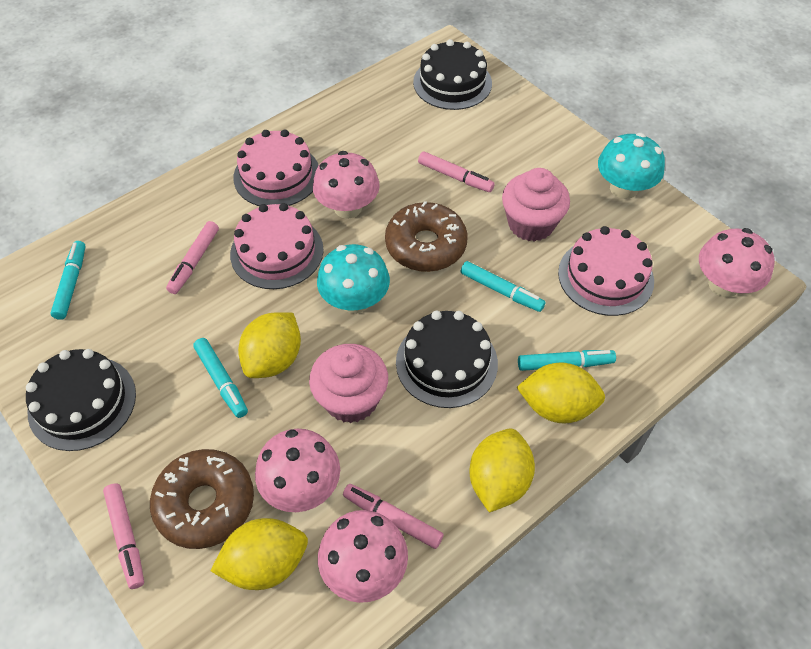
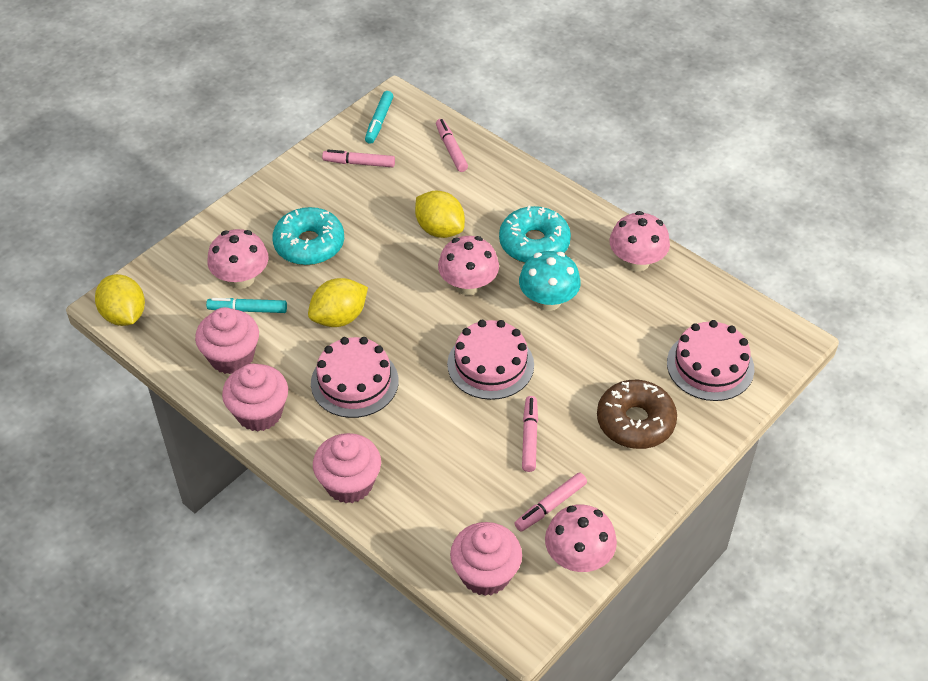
black cake: [26,349,136,451] [396,311,498,408] [413,39,492,110] = 3 -> none = 0
brown donut: [150,449,254,549] [385,201,468,272] = 2 -> [597,380,677,449] = 1
pink cupcake: [309,344,388,423] [502,168,570,242] = 2 -> [195,307,259,374] [222,363,288,431] [313,433,381,503] [450,522,522,596] = 4
turquoise donut: none = 0 -> [272,207,344,265] [499,205,571,263] = 2
turquoise marker: [51,241,86,320] [193,338,248,418] [461,261,545,312] [518,350,616,371] = 4 -> [206,298,287,313] [365,91,393,144] = 2
turquoise mushroom: [317,244,390,314] [598,133,665,199] = 2 -> [519,251,581,311] = 1
yellow lemon: [211,518,308,590] [238,312,301,378] [469,428,535,513] [517,362,605,423] = 4 -> [95,274,145,326] [308,278,368,327] [415,190,465,238] = 3

